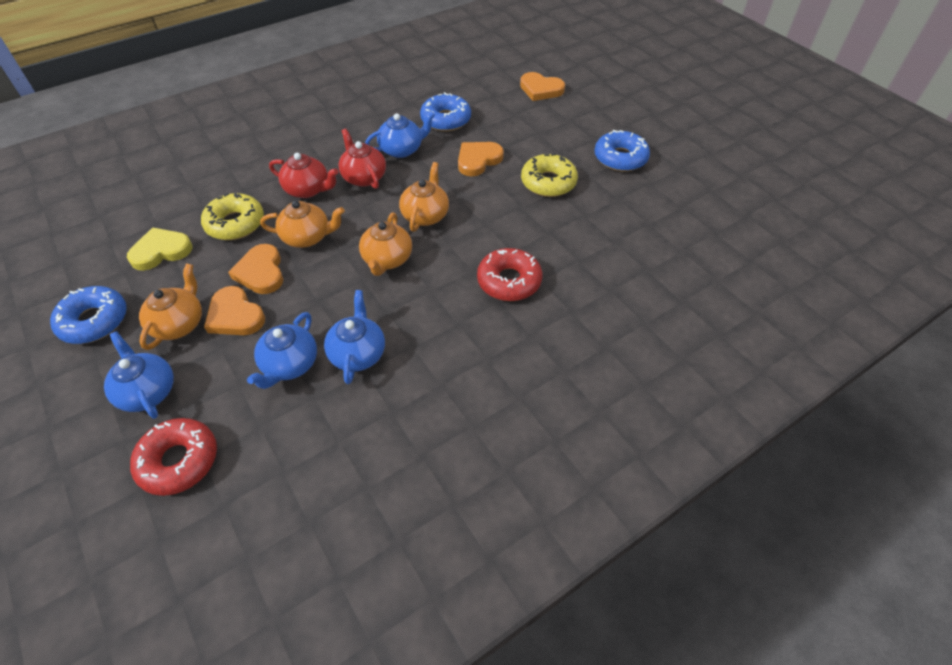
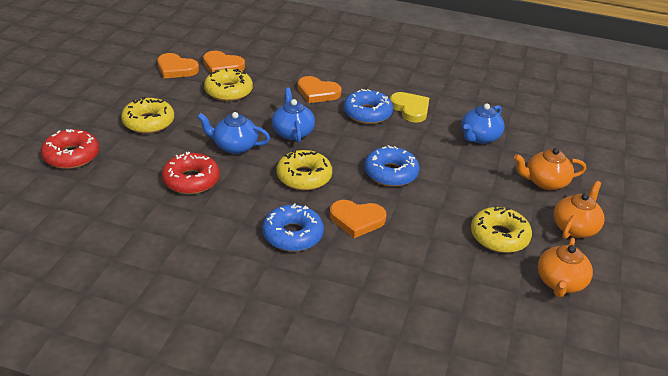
blue teapot: [104,331,174,419] [247,312,317,389] [324,290,385,384] [365,111,435,158] = 4 -> [197,112,270,154] [272,88,315,143] [462,104,504,144] = 3
orange teapot: [139,263,202,350] [260,201,345,248] [359,212,412,276] [399,162,449,232] = 4 -> [514,148,586,190] [538,238,593,297] [554,181,604,239] = 3
red teapot: [269,153,339,198] [339,129,386,189] = 2 -> none = 0
yellow donut: [201,193,264,240] [521,153,578,197] = 2 -> [121,97,174,134] [204,68,253,101] [277,150,332,191] [471,206,532,253] = 4

